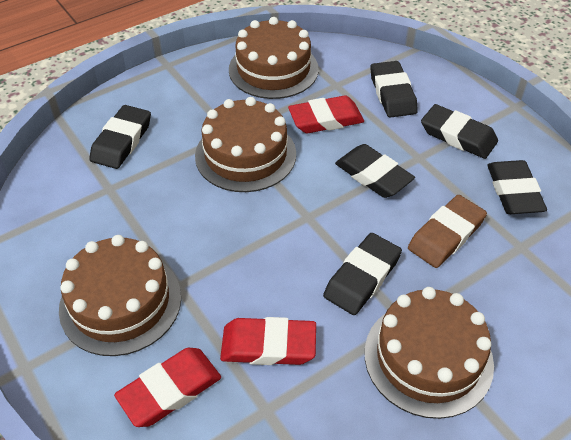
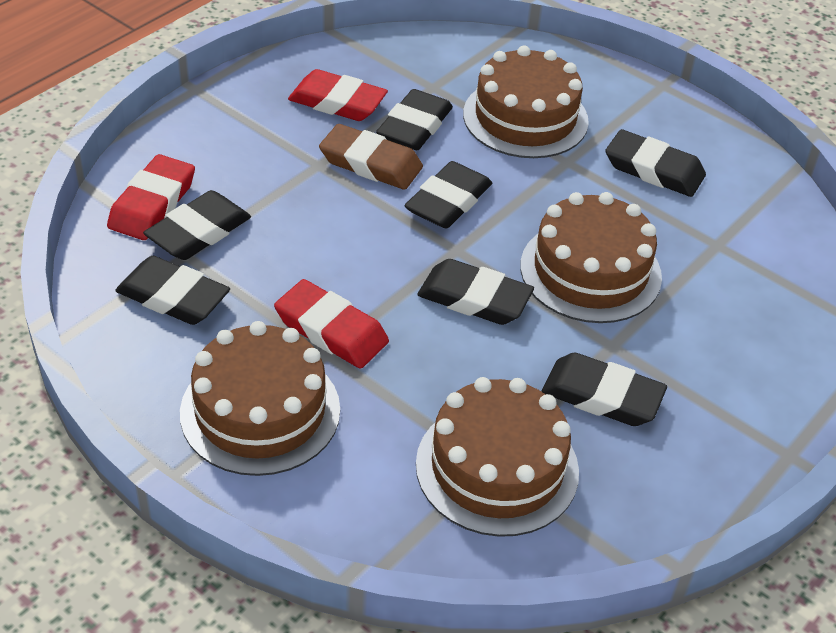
black eraser: [89,105,151,169] [323,233,402,315] [335,144,415,198] [370,61,418,118] [421,104,498,159] [487,160,547,214] = 6 -> [115,256,230,325] [143,190,251,260] [376,89,453,150] [404,161,492,229] [417,259,534,325] [542,353,667,426] [605,129,706,197] = 7

